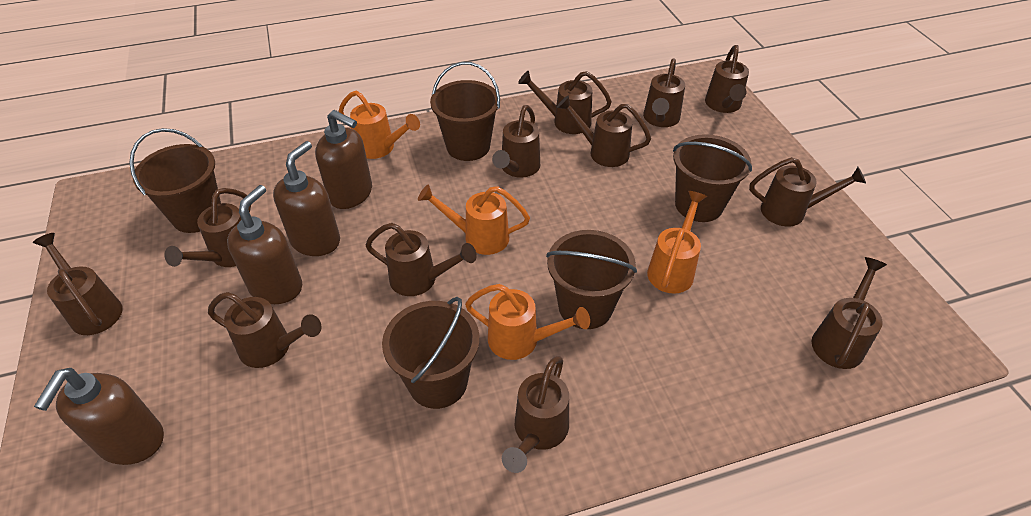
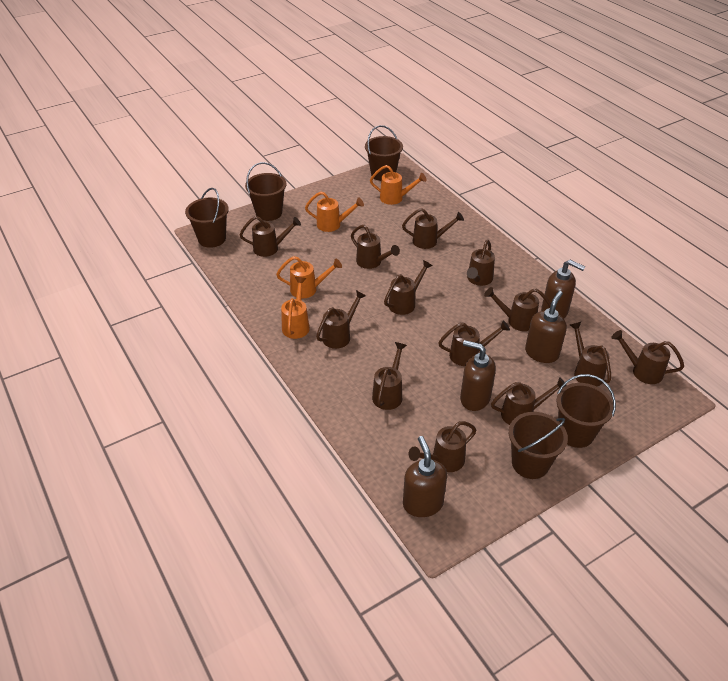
brown watering can: [33,233,123,335] [164,188,251,267] [208,292,321,368] [365,223,477,296] [492,105,540,178] [502,356,569,473] [518,71,612,134] [557,95,651,167] [643,58,685,127] [705,45,749,113] [749,157,866,226] [812,257,887,369] = 12 -> [239,216,301,257] [316,290,366,349] [351,225,400,269] [372,342,407,410] [384,260,432,315] [402,208,464,249] [409,421,476,472] [438,320,510,366] [467,240,495,286] [484,287,551,331] [491,377,567,425] [570,322,611,387] [611,330,684,384] = 13

